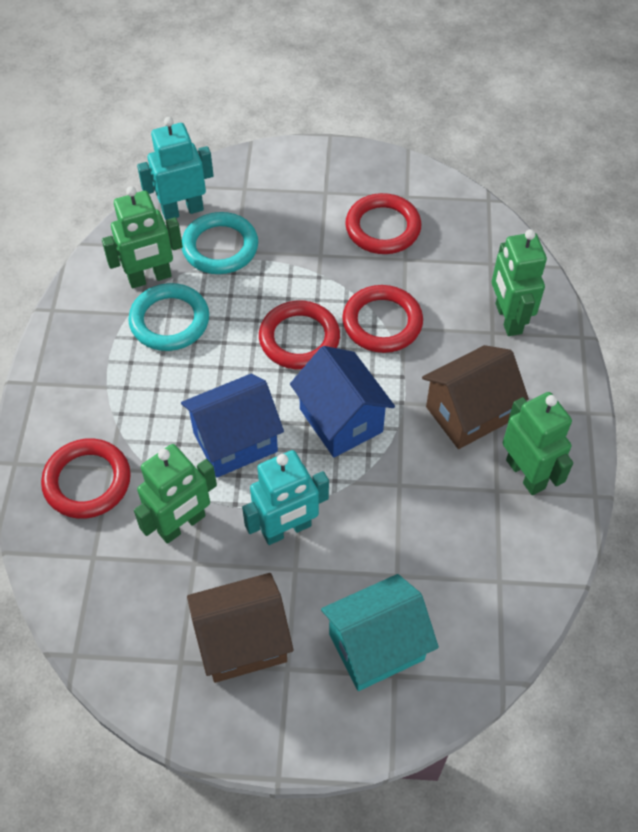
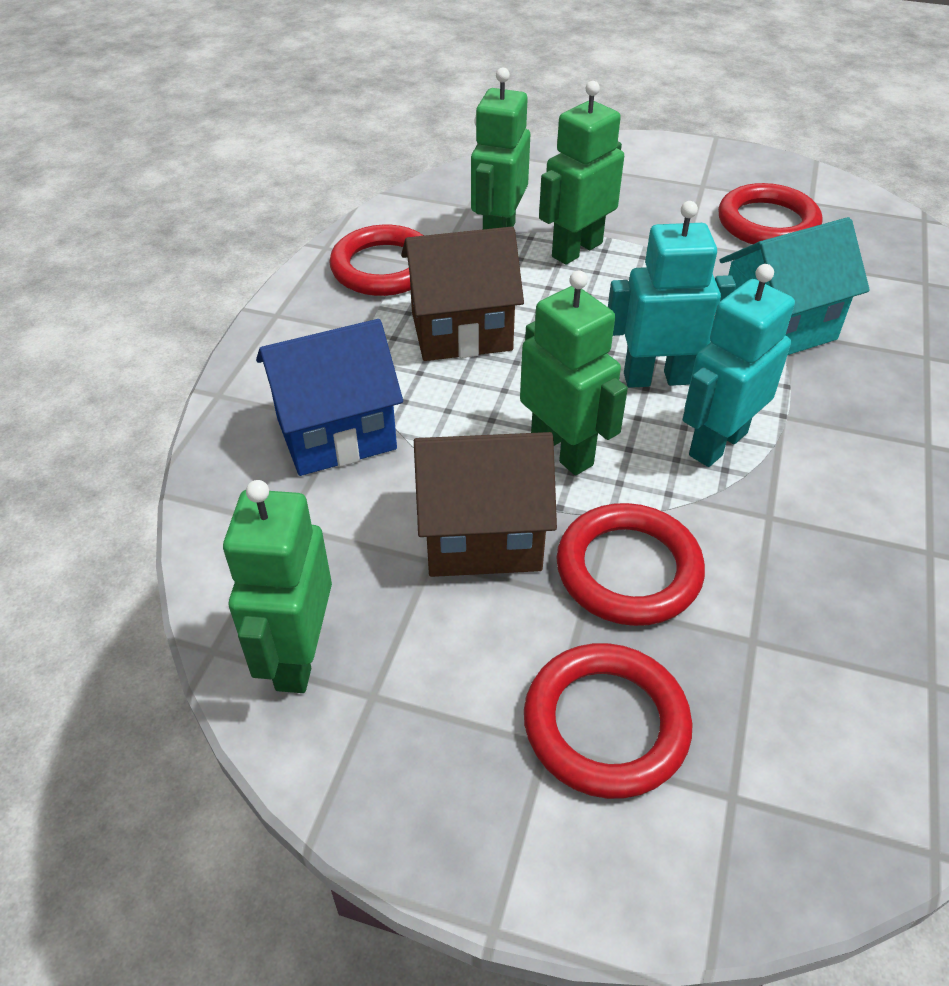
blue house: [181,374,284,478] [290,346,395,457] = 2 -> [256,319,403,476] = 1
turquoise ring: [128,283,209,351] [182,212,258,274] = 2 -> none = 0

